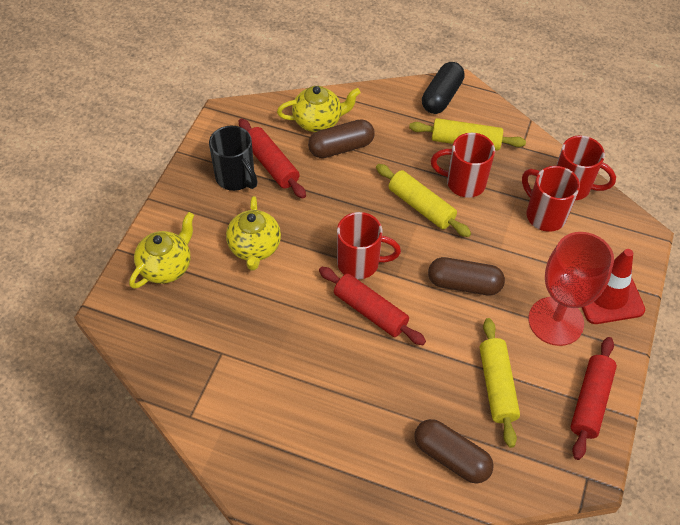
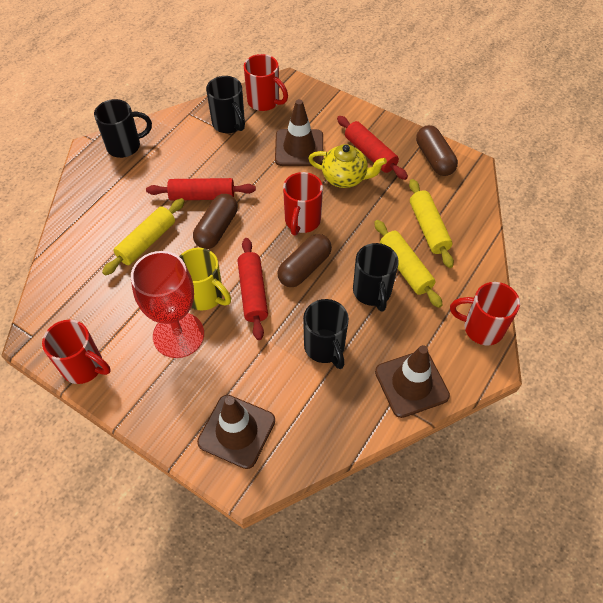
black capsule: [422,62,464,114] = 1 -> none = 0
black mug: [209,125,258,191] = 1 -> [94,99,152,158] [206,76,245,133] [303,299,349,369] [353,243,399,312] = 4
brown traffic cone: none = 0 -> [197,395,275,469] [275,99,324,166] [375,345,450,418] = 3
red traffic cone: [582,249,645,324] = 1 -> none = 0
yellow mug: none = 0 -> [179,248,231,311] = 1
yellow teapot: [129,212,194,289] [226,196,281,270] [277,86,361,132] = 3 -> [308,144,387,188] = 1

